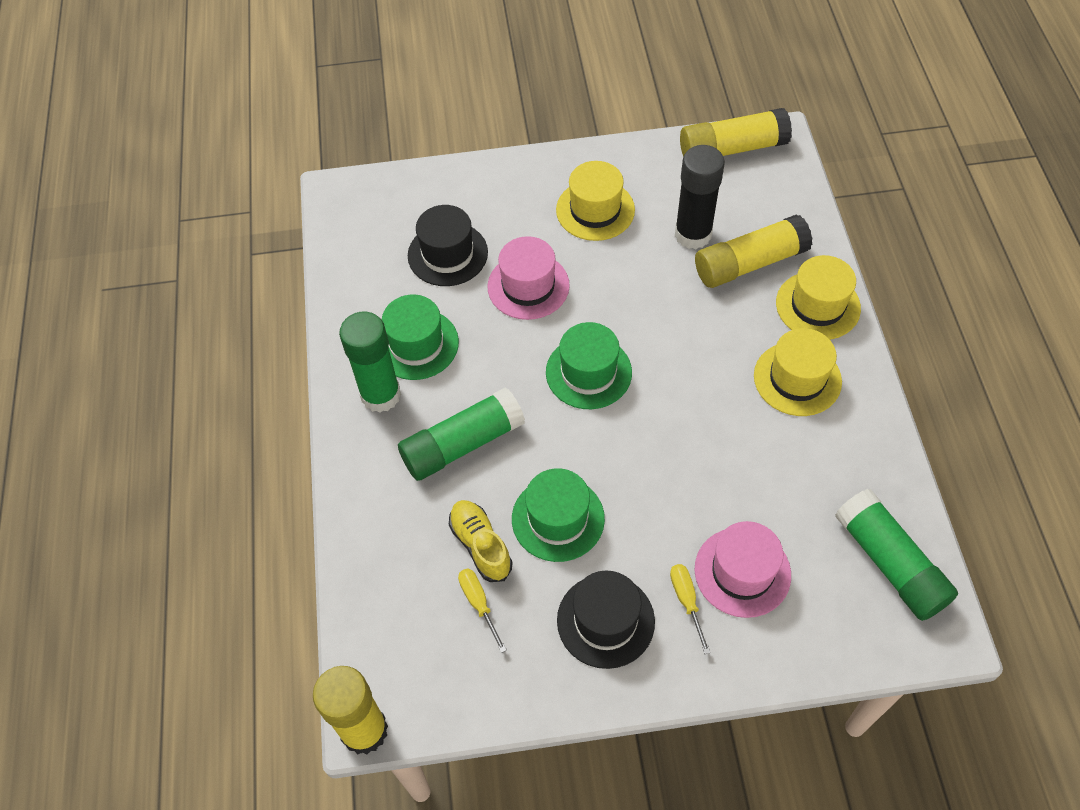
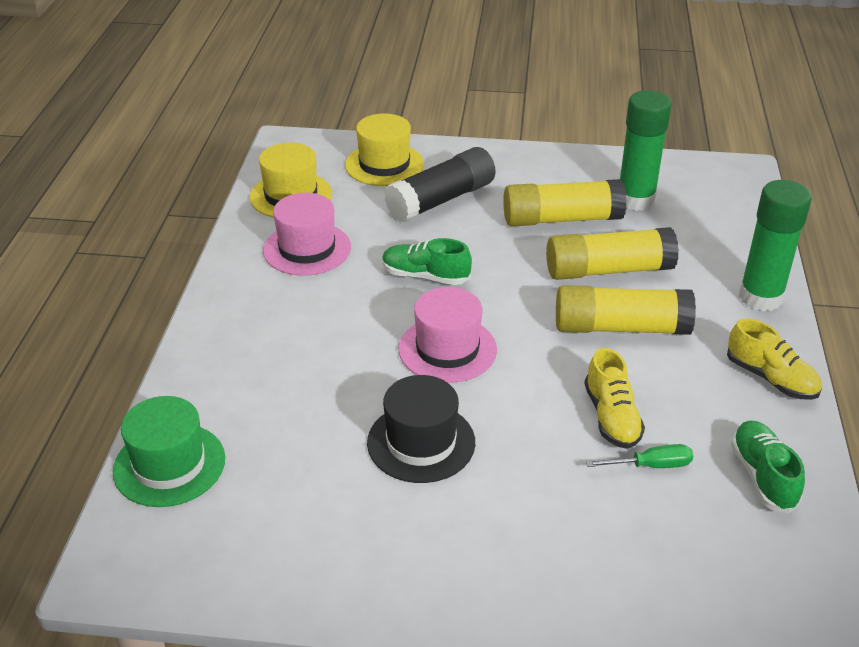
black hat: [408,205,488,286] [557,571,655,669] = 2 -> [367,375,475,483] = 1
green glue stick: [339,312,401,413] [398,387,525,481] [835,489,958,621] = 3 -> [620,90,672,211] [739,180,812,311] = 2
green hat: [382,294,459,380] [512,468,605,562] [546,322,632,409] = 3 -> [113,396,225,507] = 1
green screwdriver: none = 0 -> [586,444,693,468] = 1
green shoe: none = 0 -> [382,238,472,285] [731,421,805,514] = 2
yellow hat: [556,161,635,241] [754,328,842,416] [776,255,861,340] = 3 -> [250,143,332,218] [345,114,424,186] = 2
yellow screwdriver: [458,569,507,653] [670,564,711,654] = 2 -> none = 0
yellow shoe: [449,500,512,582] = 1 -> [584,348,645,449] [727,318,822,400] = 2

